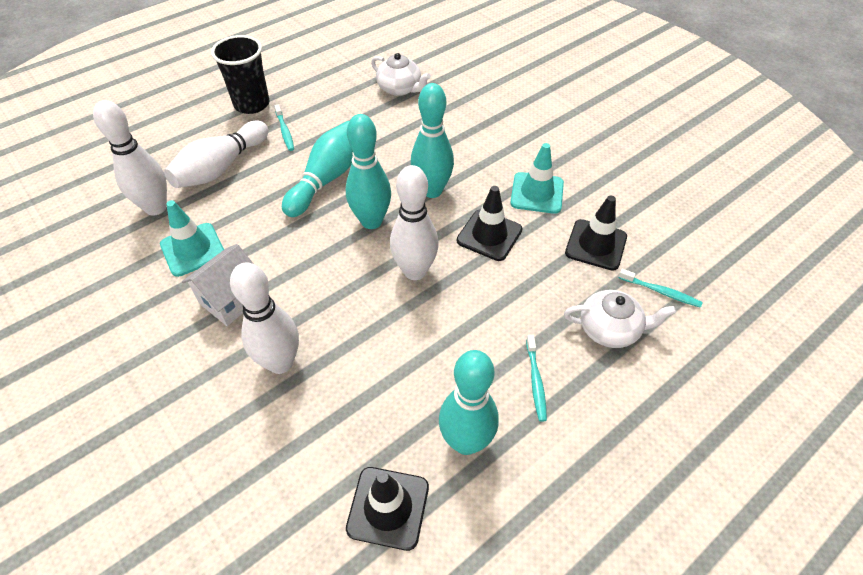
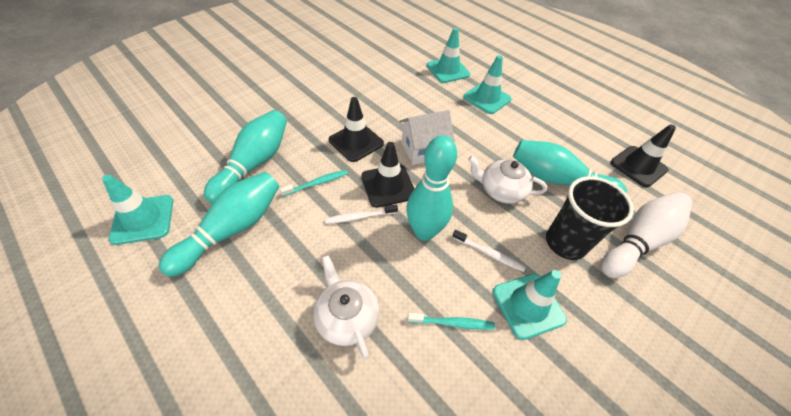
turquoise toothbrush: [274,104,294,151] [526,335,547,422] [619,269,703,308] = 3 -> [280,170,348,197] [408,313,495,330] = 2
turquoise traffic cone: [160,200,224,277] [510,143,564,214] = 2 -> [102,175,173,245] [427,28,470,83] [463,55,512,114] [493,270,567,340] = 4
white bowling pin: [93,100,167,215] [164,121,269,188] [230,262,299,374] [390,165,439,280] = 4 -> [601,192,692,278] = 1
white toothbrush: none = 0 -> [325,204,398,224] [452,230,526,272] = 2

